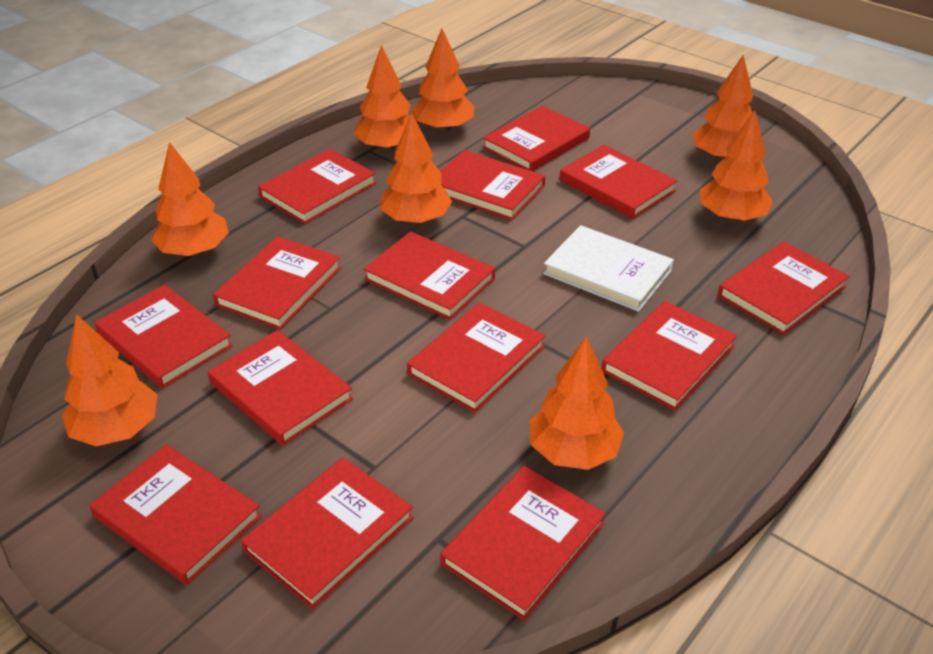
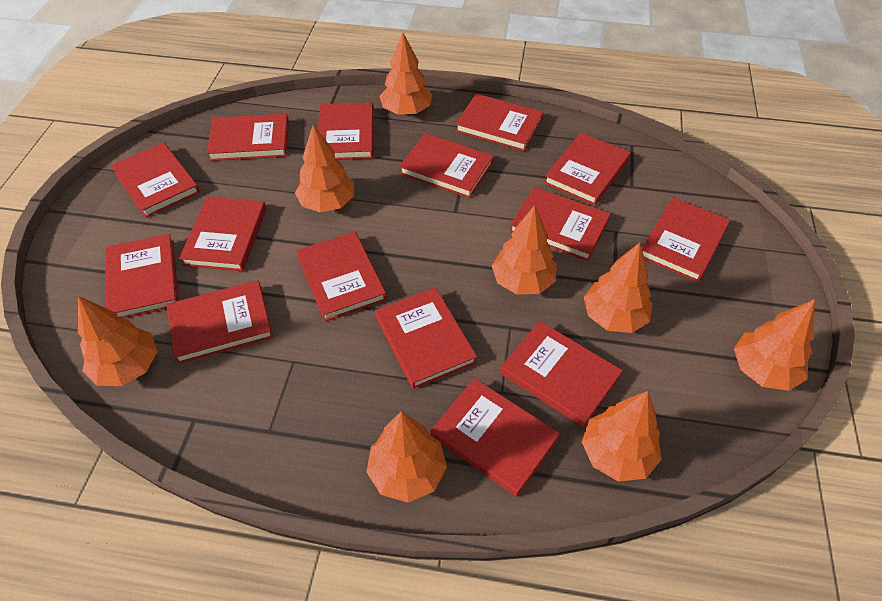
red book: [89,444,262,585] [95,284,233,389] [208,330,353,446] [213,236,341,330] [241,457,414,609] [258,149,376,224] [363,231,495,320] [407,302,546,413] [440,150,545,220] [440,466,606,621] [483,106,590,171] [559,145,677,219] [601,301,737,411] [718,241,850,335] = 14 -> [105,234,178,319] [111,143,200,218] [167,280,273,364] [179,197,266,271] [207,114,289,161] [296,232,387,322] [318,102,374,160] [375,287,477,389] [399,133,494,198] [431,378,560,497] [456,94,543,152] [500,321,623,427] [509,187,611,261] [544,132,631,205] [642,197,730,282] = 15
white book: [543,225,674,312] = 1 -> none = 0

